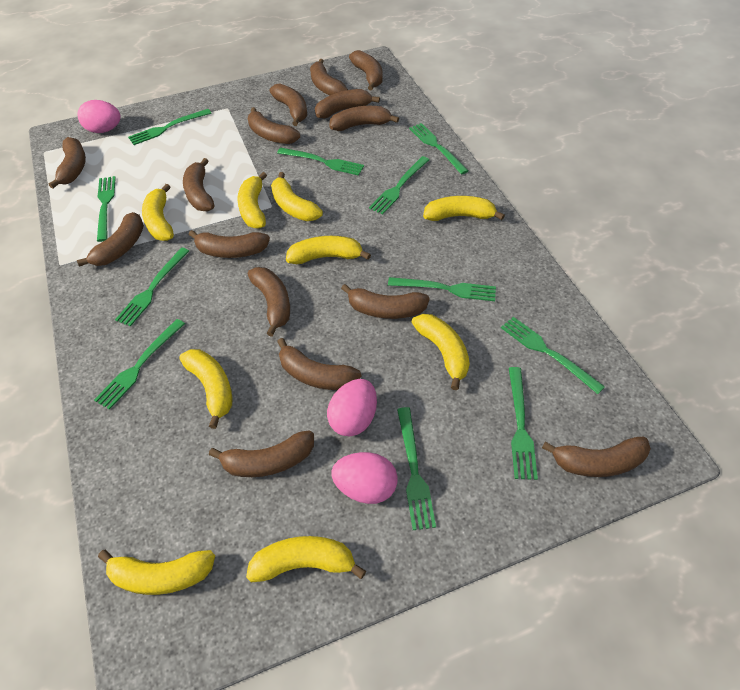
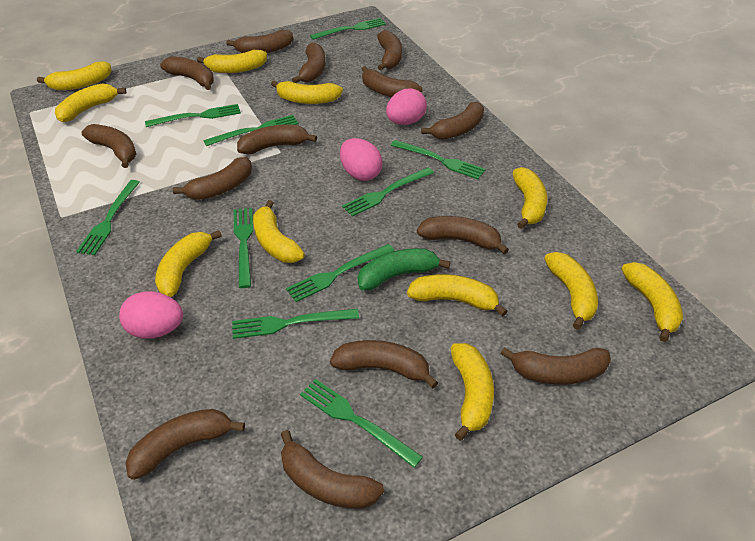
brown banana: [49,137,86,189] [77,212,144,267] [183,158,214,211] [189,230,270,258] [209,430,314,477] [248,107,300,144] [248,267,290,337] [269,84,307,126] [277,338,361,390] [310,59,348,95] [315,89,380,118] [330,106,399,131] [341,284,430,319] [349,50,383,91] [542,437,651,477] = 15 -> [81,124,136,168] [125,409,245,480] [160,56,214,90] [173,157,252,200] [226,30,293,53] [237,124,317,154] [280,430,384,509] [292,42,325,83] [330,340,438,388] [362,66,422,97] [377,30,402,71] [417,216,509,254] [421,102,484,140] [500,347,611,385] = 14
green banana: none = 0 -> [358,248,450,291] = 1
green fork: [94,319,185,410] [97,176,116,242] [115,248,189,327] [128,109,211,145] [277,148,364,176] [369,156,429,214] [388,277,496,301] [397,407,436,530] [409,123,468,174] [501,317,605,394] [509,367,538,480] = 11 -> [76,180,140,255] [145,104,241,127] [203,115,299,146] [232,309,359,339] [234,208,253,288] [286,244,394,302] [300,379,423,468] [310,18,386,40] [342,167,434,217] [391,140,486,179] = 10
yellow banana: [98,549,215,595] [142,184,174,241] [179,349,232,429] [237,172,267,229] [246,536,366,582] [271,172,323,221] [286,236,371,264] [412,314,470,390] [423,196,505,221] = 9 -> [37,62,111,91] [55,83,126,122] [155,230,222,297] [197,50,267,73] [253,200,305,263] [271,80,343,104] [407,274,508,317] [451,343,494,441] [512,167,547,229] [544,252,598,330] [621,262,683,342] = 11

